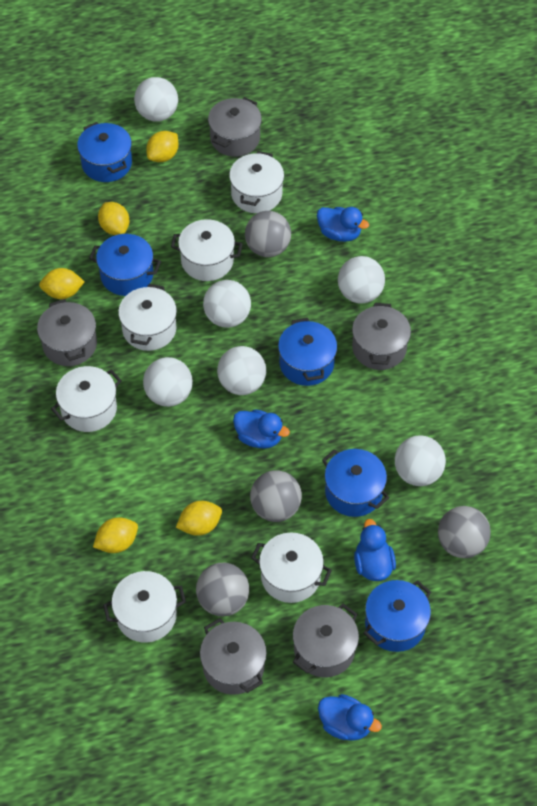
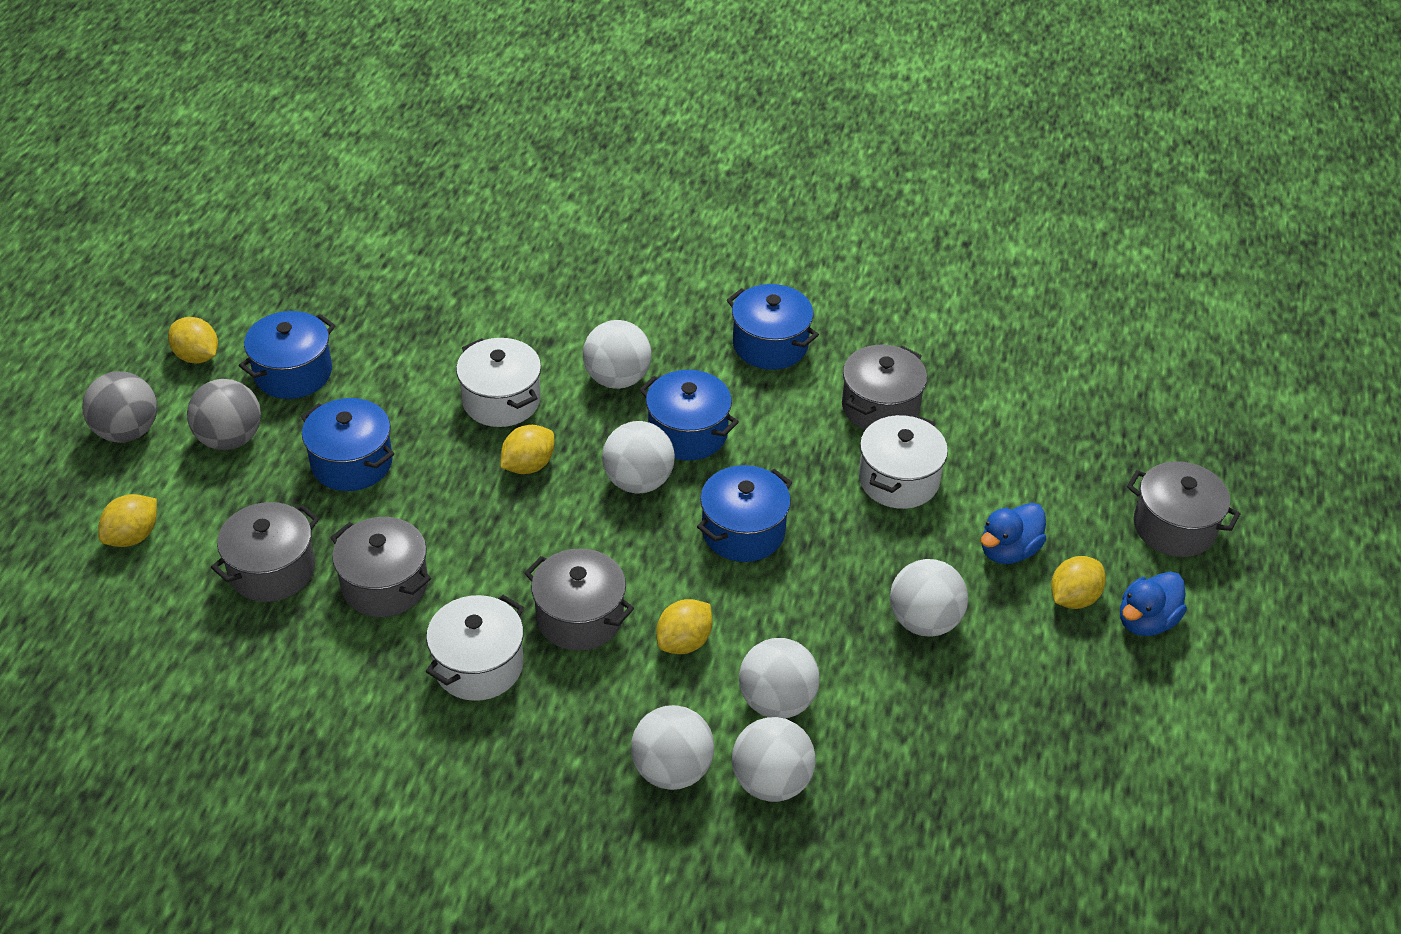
blue duck: [233,409,290,449] [317,207,369,242] [318,694,382,741] [354,519,396,581] = 4 -> [981,503,1046,564] [1120,571,1187,636] = 2
grey ball: [196,563,249,616] [245,211,291,257] [250,470,302,522] [438,506,491,558] = 4 -> [82,371,157,443] [187,379,261,450] = 2
white pot: [51,366,122,432] [103,571,186,643] [118,284,177,351] [171,219,243,281] [229,151,284,213] [251,533,332,603] = 6 -> [426,595,524,701] [456,338,541,427] [859,414,948,509] = 3

